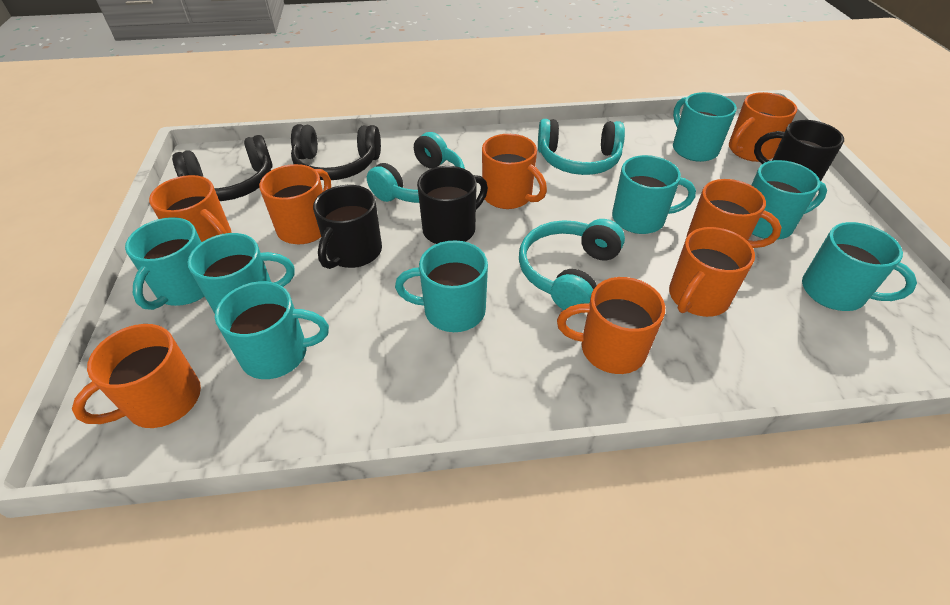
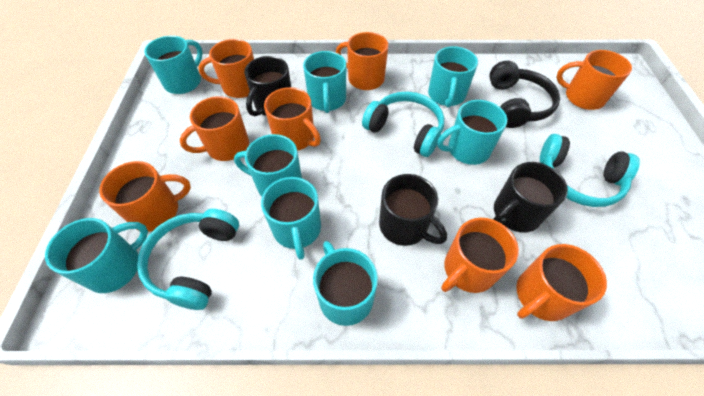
black headphones: [172,135,273,201] [291,124,381,180] = 2 -> [489,61,560,128] = 1

